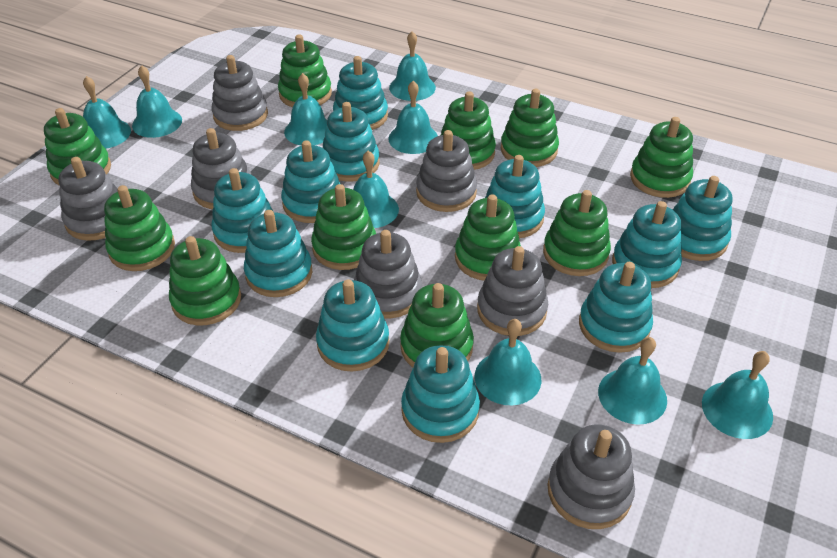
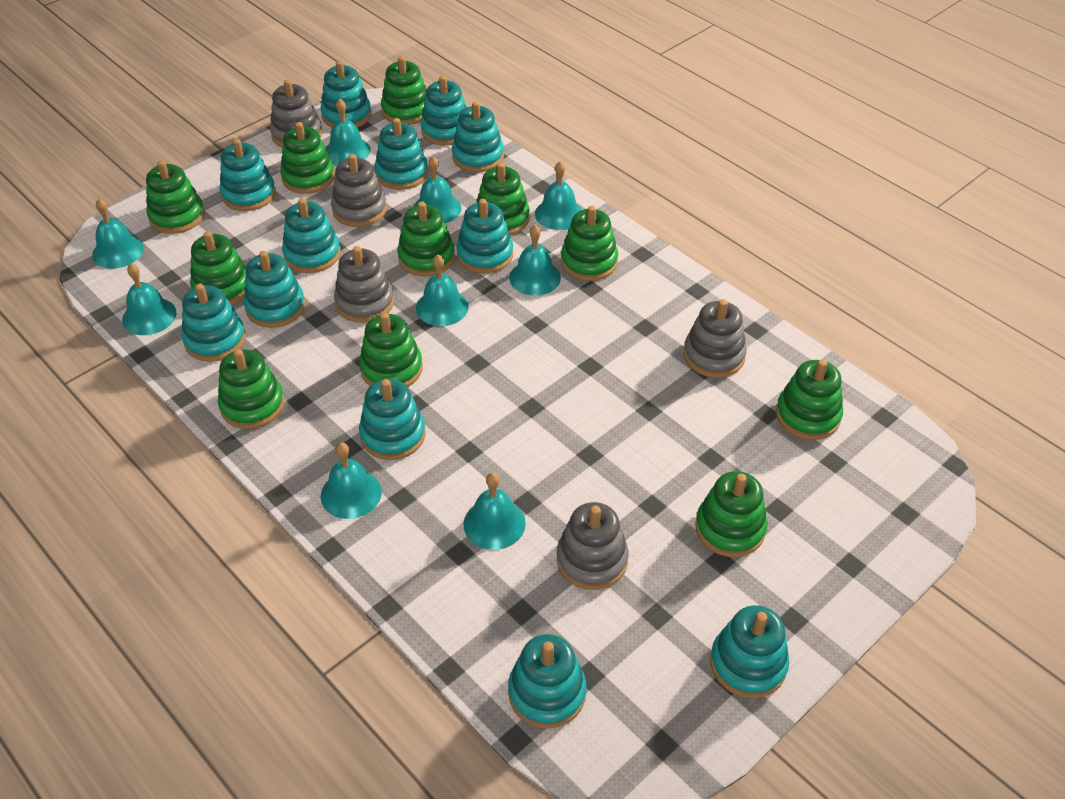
grey stacking toy: [58,157,118,241] [191,128,251,209] [212,55,268,131] [354,230,422,319] [416,130,477,212] [477,246,548,336] [548,424,635,529] = 7 -> [270,79,322,148] [331,154,387,227] [334,246,394,323] [557,502,629,590] [683,299,747,378] = 5
turquoise stacking toy: [211,168,274,253] [244,210,312,297] [281,140,340,223] [316,279,389,372] [323,102,380,182] [333,56,388,130] [401,345,480,443] [485,155,545,238] [579,262,653,353] [612,201,682,288] [673,176,732,261] = 11 -> [182,284,246,362] [220,139,276,211] [244,251,305,328] [282,198,340,273] [320,61,372,127] [359,379,426,460] [374,118,428,190] [420,76,467,146] [452,101,504,172] [456,199,513,274] [508,634,587,729] [710,605,789,698] = 12

